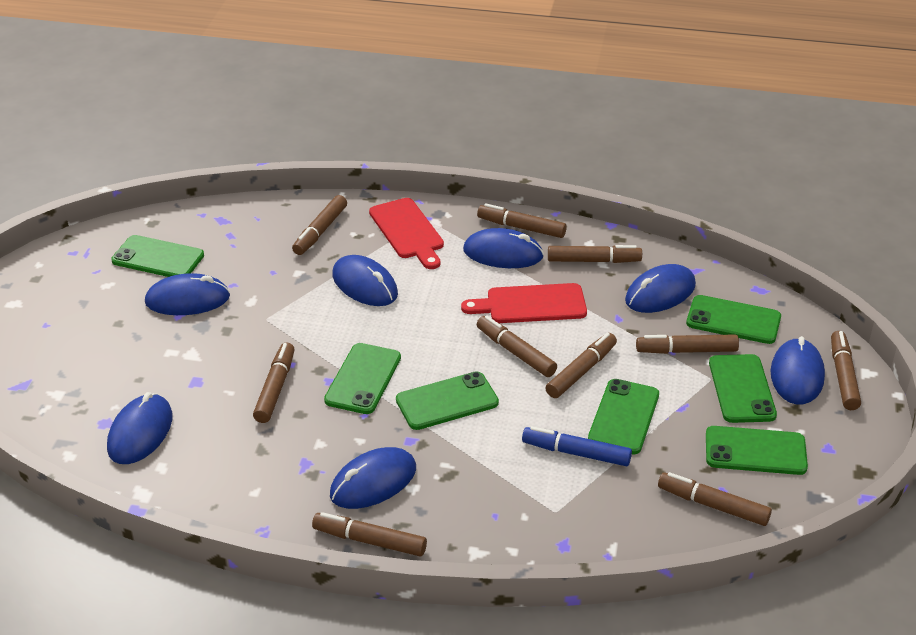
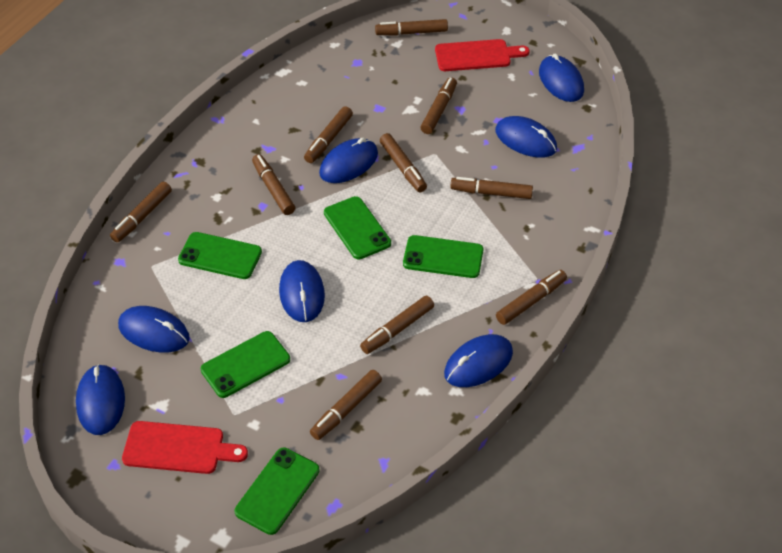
blue marker: [522,426,632,466] = 1 -> none = 0
green phone: [111,235,204,277] [324,343,401,414] [396,372,499,430] [588,379,659,454] [686,295,781,344] [706,426,808,475] [709,354,777,423] = 7 -> [178,232,262,279] [201,331,290,398] [235,448,320,535] [324,196,391,260] [403,235,484,278] = 5

